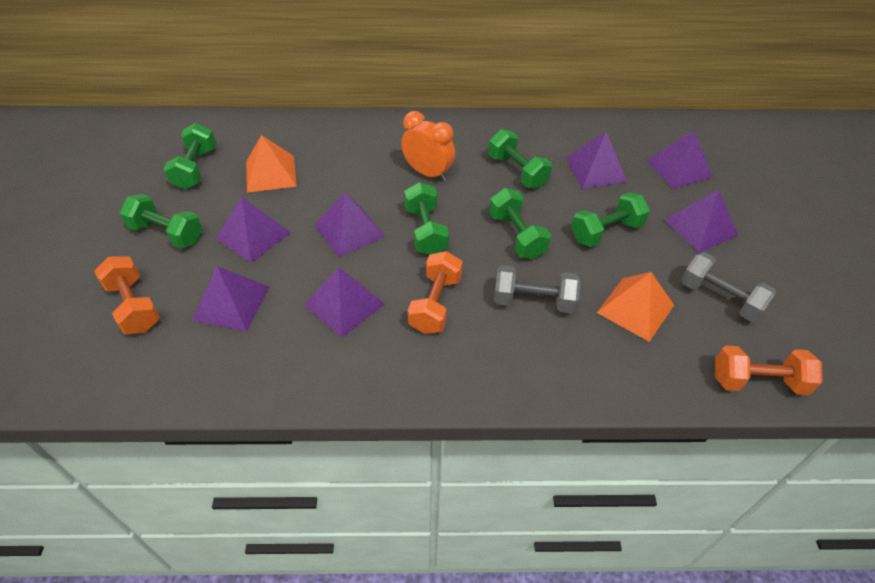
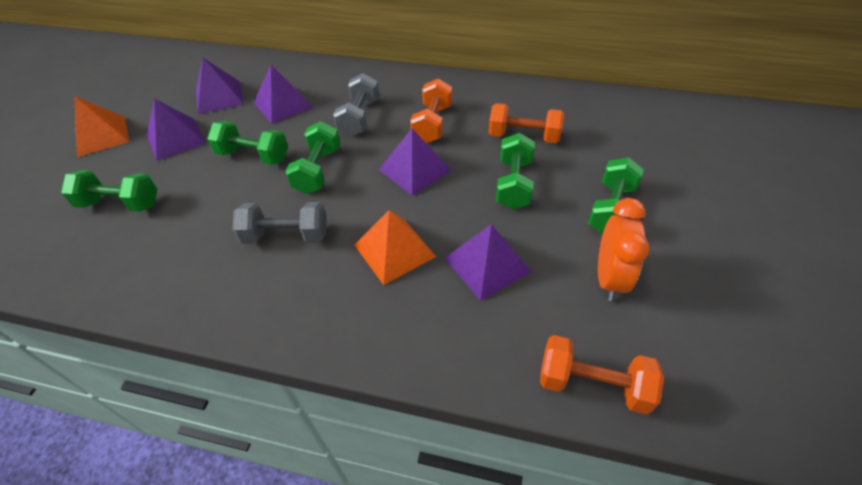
green dumbbell: [120,194,202,249] [163,123,216,189] [404,182,449,255] [488,129,552,189] [489,188,551,259] [571,192,650,247] = 6 -> [61,170,157,212] [207,121,288,165] [285,121,341,194] [496,133,535,209] [588,157,644,235] = 5
purple pyramid: [192,266,269,331] [216,197,291,263] [304,267,385,338] [315,192,385,257] [566,132,627,188] [646,131,712,189] [664,190,738,253] = 7 -> [147,99,206,161] [196,58,244,114] [254,65,313,124] [379,129,452,196] [445,224,531,301] = 5

